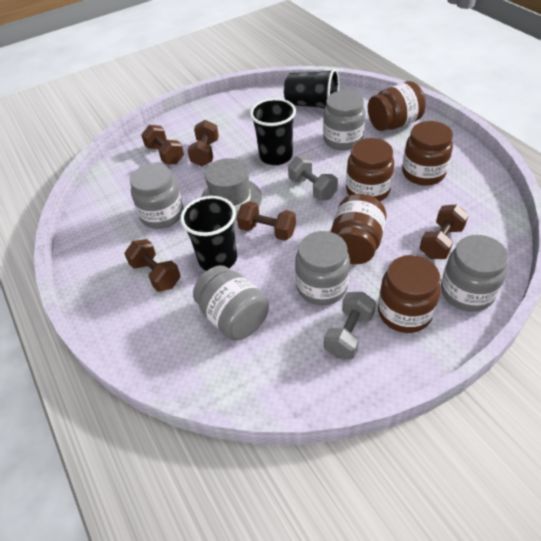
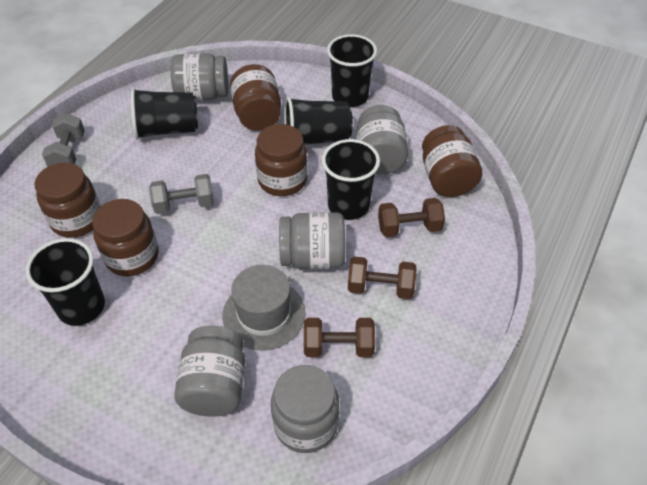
black cup: [180,196,237,271] [250,98,296,165] [284,69,339,109] = 3 -> [26,238,105,326] [131,88,198,140] [284,97,353,145] [322,139,380,220] [327,34,377,107] = 5
brown dumbbell: [124,239,180,292] [141,125,184,164] [188,120,219,166] [237,201,296,241] [420,204,469,259] = 5 -> [304,318,375,357] [348,256,416,299] [378,198,445,237] = 3

